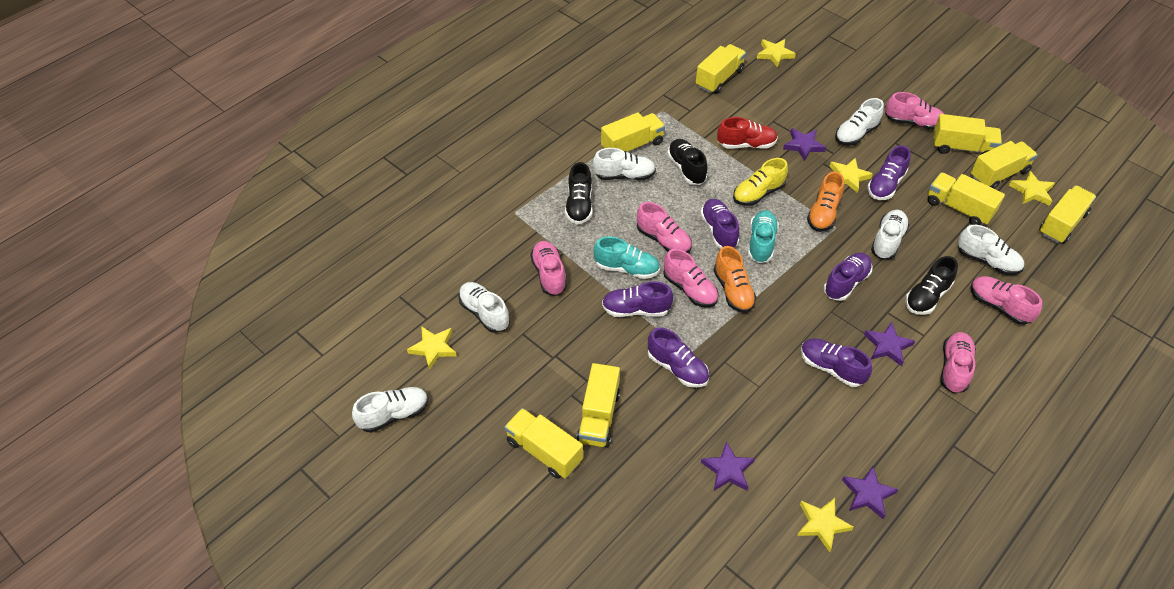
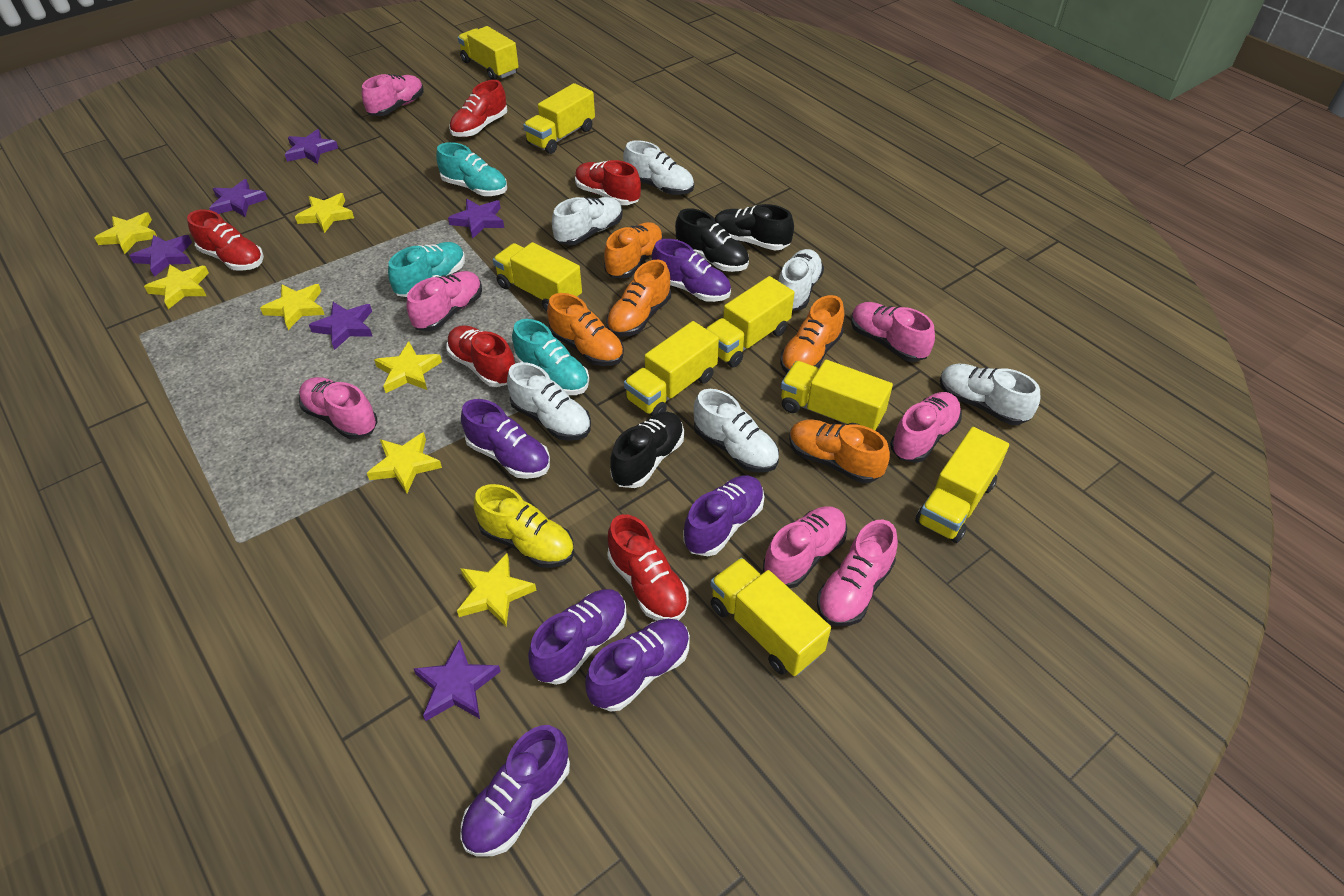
orange shoe: [713,246,757,313] [807,172,844,231] = 2 -> [547,293,624,366] [604,222,664,278] [606,260,671,337] [780,295,844,373] [789,420,890,483] = 5
pink shoe: [530,241,567,296] [637,202,692,253] [663,249,718,307] [885,92,944,130] [940,332,976,393] [971,276,1042,325] = 6 -> [299,377,378,439] [362,74,424,116] [406,271,482,331] [763,506,847,588] [817,520,898,626] [851,302,935,362] [890,392,962,463] = 7
purple star: [701,441,755,491] [783,128,826,161] [842,466,899,519] [864,322,915,366] = 4 -> [130,235,192,277] [209,179,268,217] [285,129,338,164] [309,302,373,350] [413,639,501,721] [448,199,504,239] = 6
red shoe: [717,117,778,149] = 1 -> [187,210,264,271] [446,325,515,387] [450,80,507,137] [575,160,641,205] [607,514,689,621] = 5
turquoise shoe: [594,236,660,279] [748,210,779,263] = 2 -> [388,242,465,297] [436,142,507,196] [512,319,589,395] = 3
yellow star: [407,326,457,370] [757,39,796,68] [797,498,854,552] [830,158,873,193] [1009,171,1055,206] = 5 -> [94,213,157,254] [144,265,209,309] [260,284,325,330] [295,193,354,233] [367,432,442,493] [374,341,442,393] [457,553,537,627] = 7

